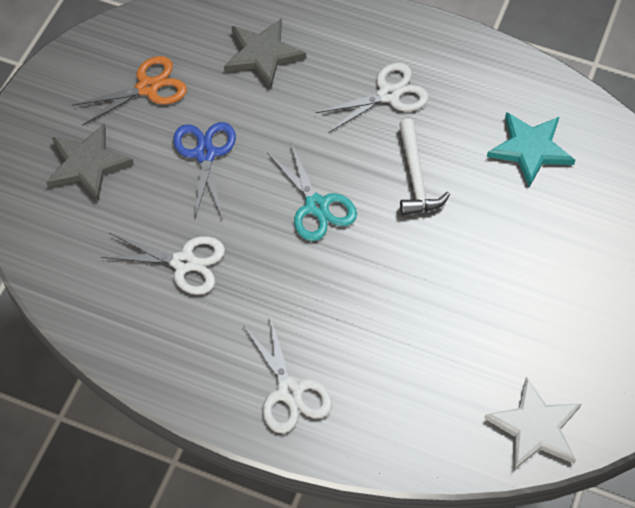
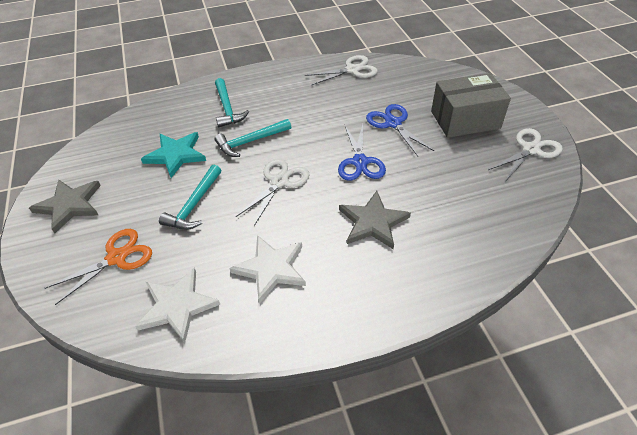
blue scissors: [173,122,236,218] = 1 -> [338,124,386,181] [366,104,434,156] = 2
grey box: none = 0 -> [431,73,511,138] = 1
turquoise hammer: none = 0 -> [159,164,221,230] [215,78,249,127] [215,119,291,157] = 3
turquoise scissors: [267,143,357,241] = 1 -> none = 0
white hammer: [399,119,450,216] = 1 -> none = 0
white star: [484,377,581,470] = 1 -> [135,267,220,343] [229,235,306,304] = 2

